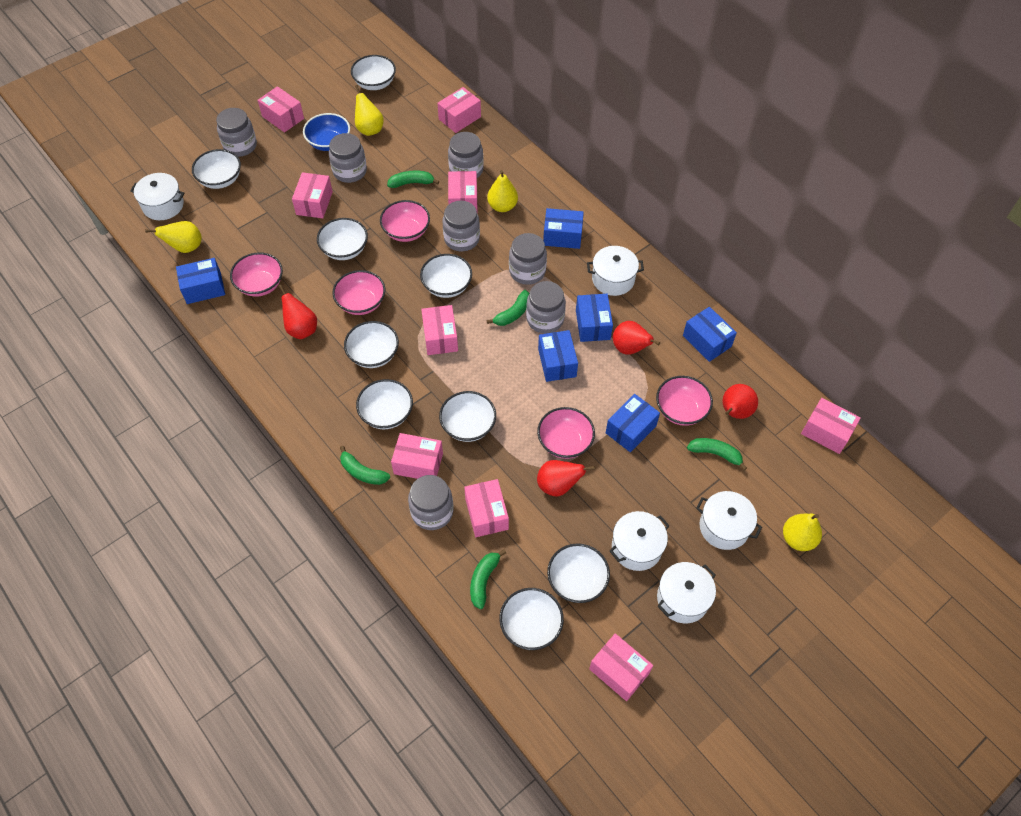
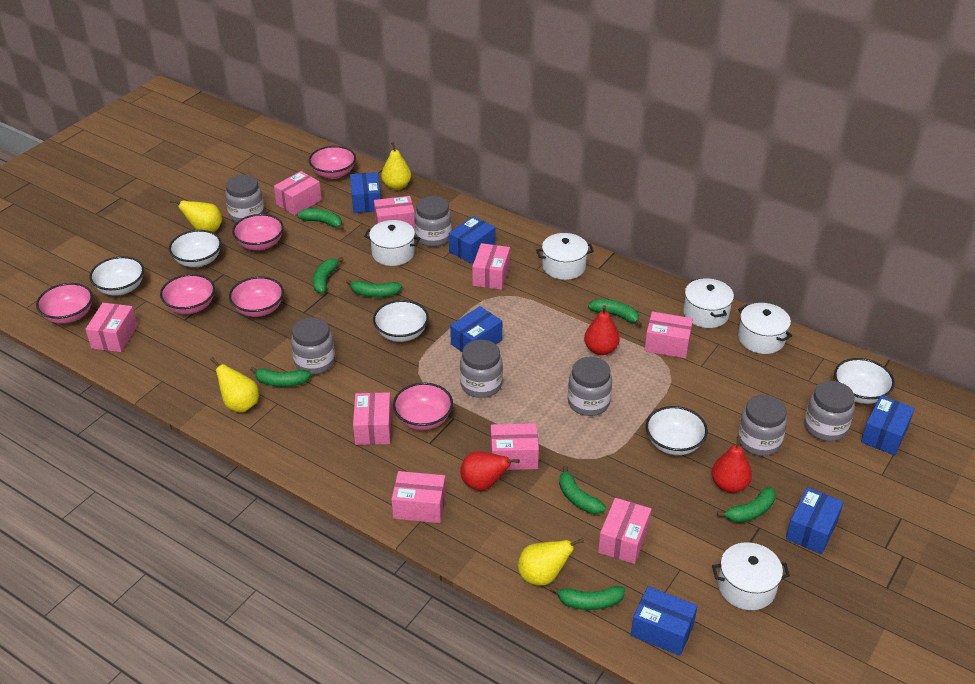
blue bowl: [303,113,350,151] = 1 -> none = 0
green banana: [340,446,390,485] [387,171,439,188] [470,549,506,609] [487,290,530,326] [687,438,747,470] = 5 -> [250,367,311,387] [297,209,344,230] [313,257,344,293] [346,279,402,297] [551,586,625,610] [559,466,606,514] [588,299,642,327] [717,487,776,523] = 8
pink bowl: [230,252,283,297] [332,270,385,315] [380,200,430,242] [537,407,595,459] [656,376,713,426] = 5 -> [36,283,93,324] [160,274,215,314] [229,277,284,317] [232,214,284,251] [309,146,356,179] [393,383,453,430] = 6
red pear: [279,285,317,339] [537,460,595,497] [613,321,660,355] [723,384,758,419] = 4 -> [460,451,520,491] [584,305,620,355] [712,436,752,493] = 3
white bowl: [192,149,241,189] [317,218,368,260] [344,321,399,368] [351,55,396,90] [356,379,413,429] [420,254,472,298] [439,391,496,442] [499,588,564,650] [547,543,610,603] = 9 -> [89,256,144,296] [169,230,221,267] [373,300,429,342] [646,406,708,455] [834,358,895,404] = 5

